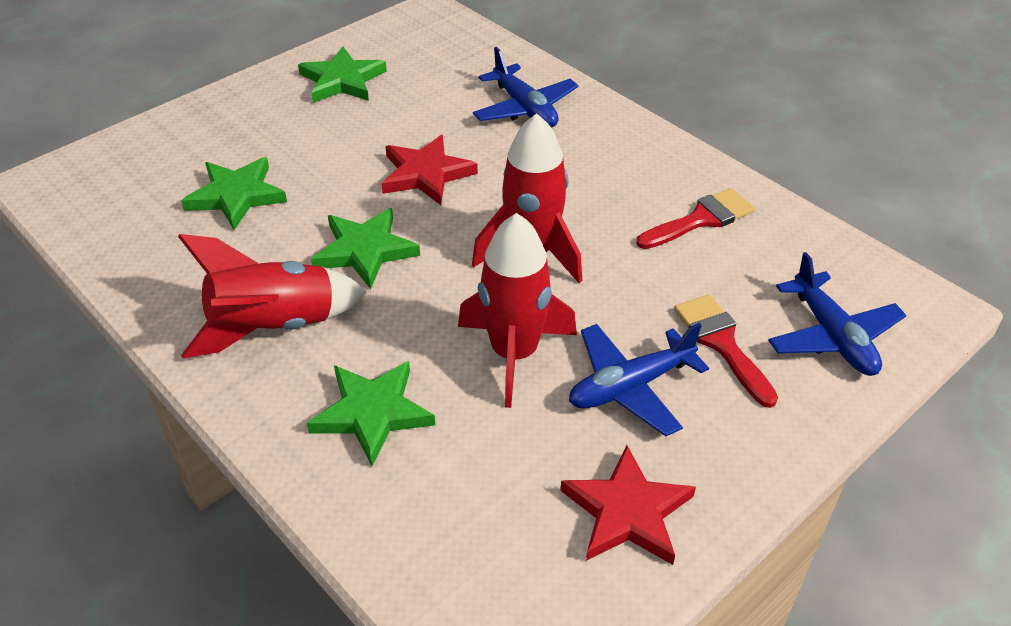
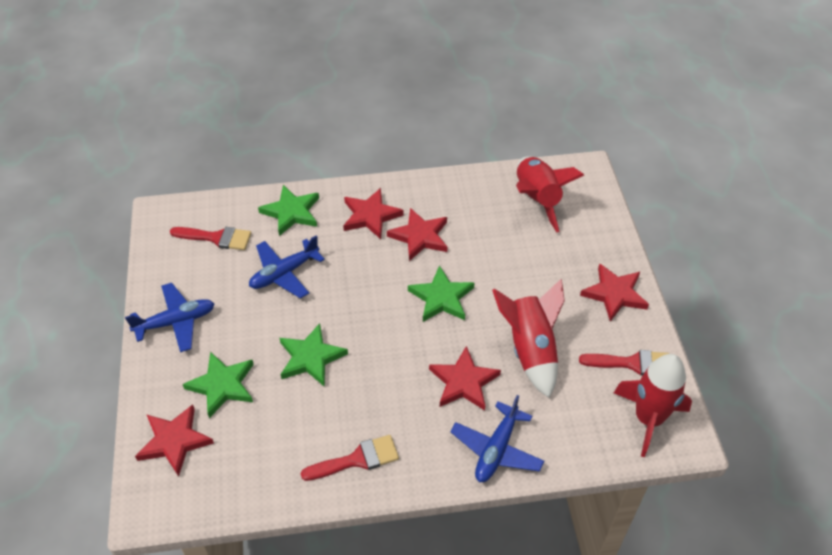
red brush: [636,188,755,249] [674,295,778,408] = 2 -> [170,227,251,250] [300,435,399,481] [579,350,669,376] = 3
red star: [381,135,478,205] [560,445,696,565] = 2 -> [135,404,214,477] [343,188,404,239] [387,208,448,261] [429,346,501,410] [580,263,649,322] = 5

